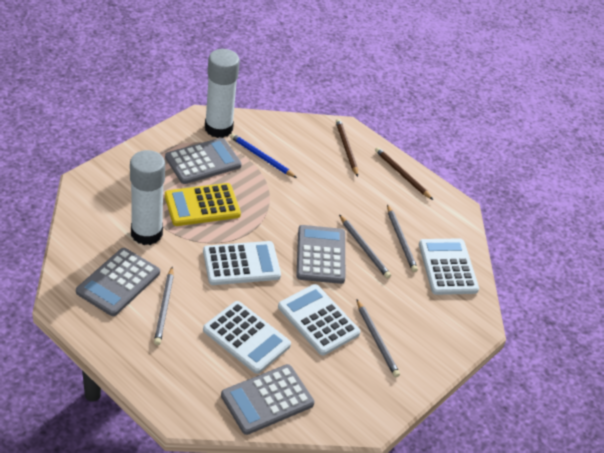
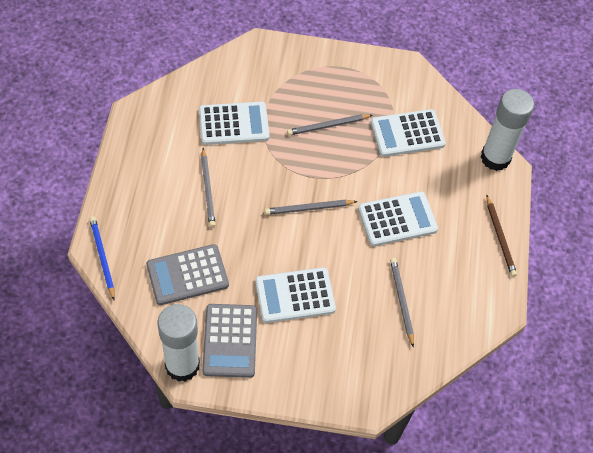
brown pencil: [336,119,358,177] [375,147,433,200] = 2 -> [487,195,517,277] = 1
grey calculator: [76,248,160,316] [165,138,242,184] [221,364,314,435] [296,225,345,284] = 4 -> [146,244,229,305] [202,304,257,378] = 2
yellow calculator: [165,183,241,226] = 1 -> none = 0

